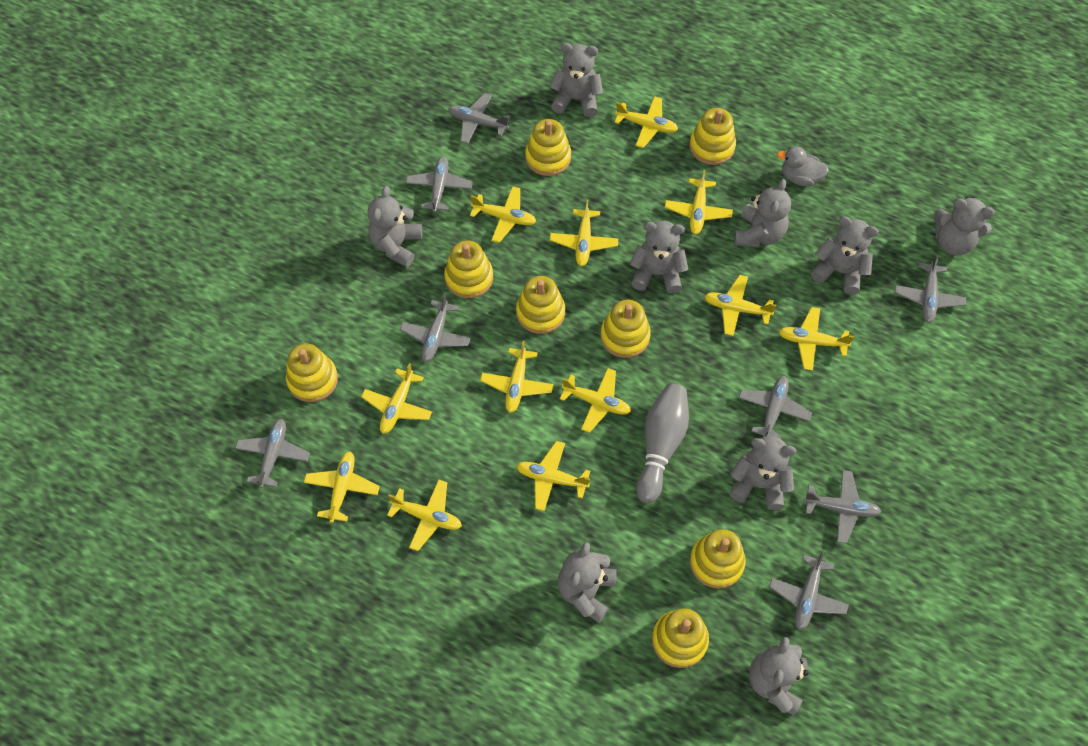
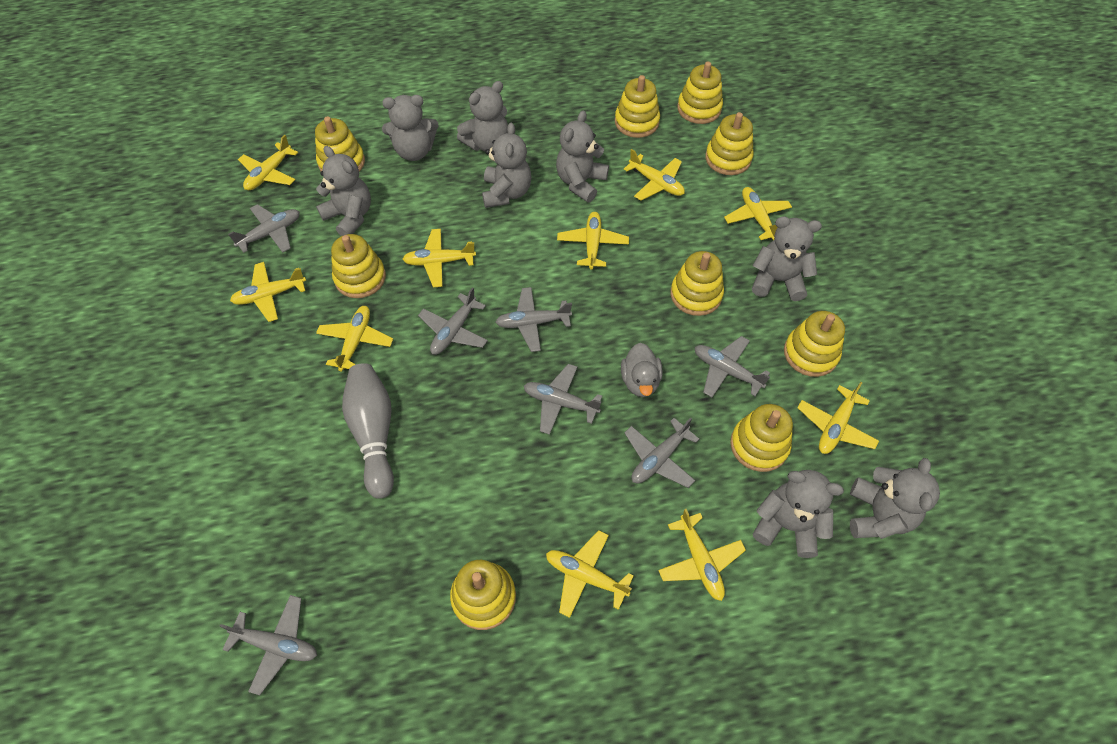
grey plane: [235,419,310,488] [400,293,471,362] [406,156,473,213] [448,93,511,144] [739,376,812,439] [769,551,849,630] [804,470,881,543] [895,255,966,323] = 8 -> [220,595,317,695] [228,204,300,253] [418,287,488,355] [495,287,572,352] [524,364,602,435] [624,418,699,488] [695,336,770,397] = 7
grey teddy bear: [368,186,422,267] [549,43,603,117] [557,542,617,623] [630,221,688,294] [729,436,796,510] [734,179,791,247] [749,637,808,716] [811,216,879,295] [934,197,995,256] = 9 -> [316,146,371,236] [382,95,439,161] [457,81,508,151] [482,122,532,208] [556,110,609,202] [752,216,822,301] [753,470,844,558] [850,458,940,539] = 8
yellow plane: [304,452,380,523] [361,363,432,434] [387,479,462,551] [470,186,536,243] [480,341,553,413] [516,441,590,511] [550,200,618,266] [560,368,631,433] [614,96,678,148] [665,170,733,234] [704,275,777,336] [779,307,854,371] = 12 -> [230,262,306,322] [238,135,298,190] [316,306,393,372] [402,229,476,287] [546,530,634,618] [557,212,629,270] [624,149,685,201] [658,509,746,601] [724,187,792,240] [797,382,879,454] = 10
yellow stacking toy: [286,344,338,402] [444,240,493,298] [516,276,565,334] [525,119,571,176] [600,300,651,358] [652,609,709,668] [689,108,736,165] [690,529,746,589] = 8 -> [315,116,365,171] [331,234,386,298] [450,560,516,630] [615,75,660,138] [670,251,724,316] [677,62,723,124] [705,112,753,175] [730,404,793,472] [784,311,845,377] = 9

